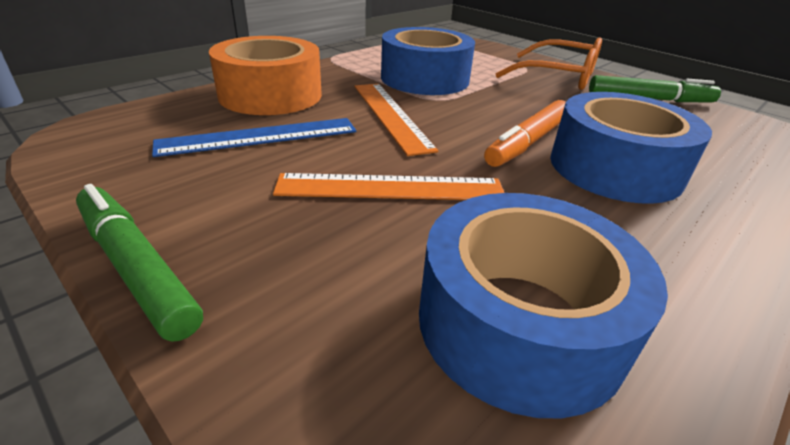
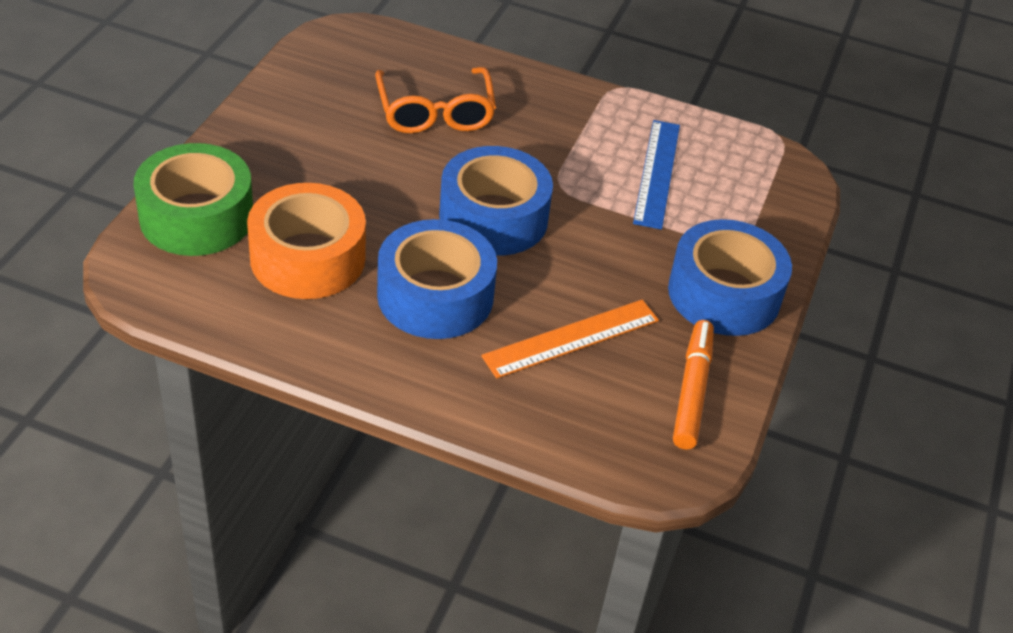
green marker: [76,184,203,342] [589,75,721,102] = 2 -> none = 0
green tape: none = 0 -> [134,143,253,256] = 1
orange ruler: [273,173,504,200] [355,84,438,156] = 2 -> [481,300,659,378] = 1

